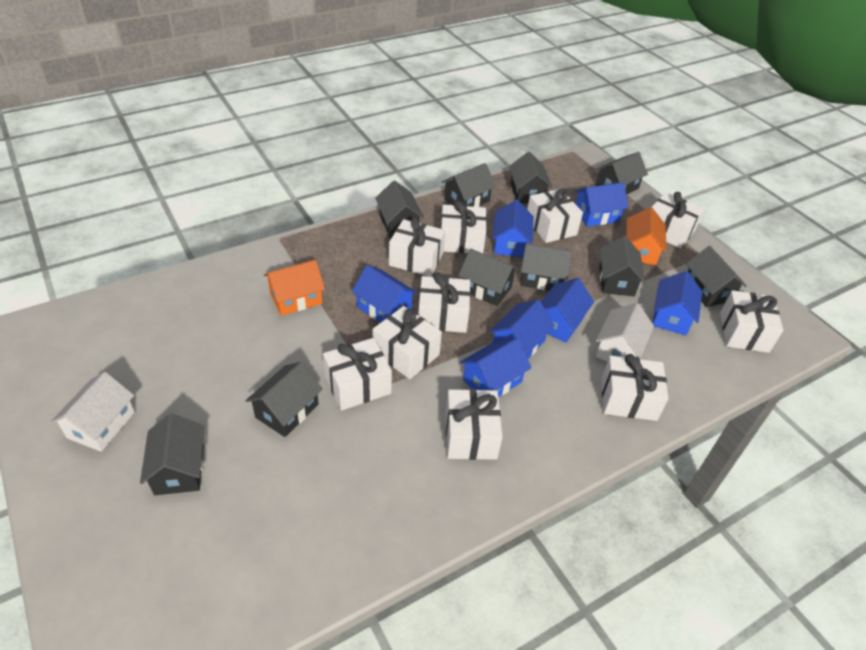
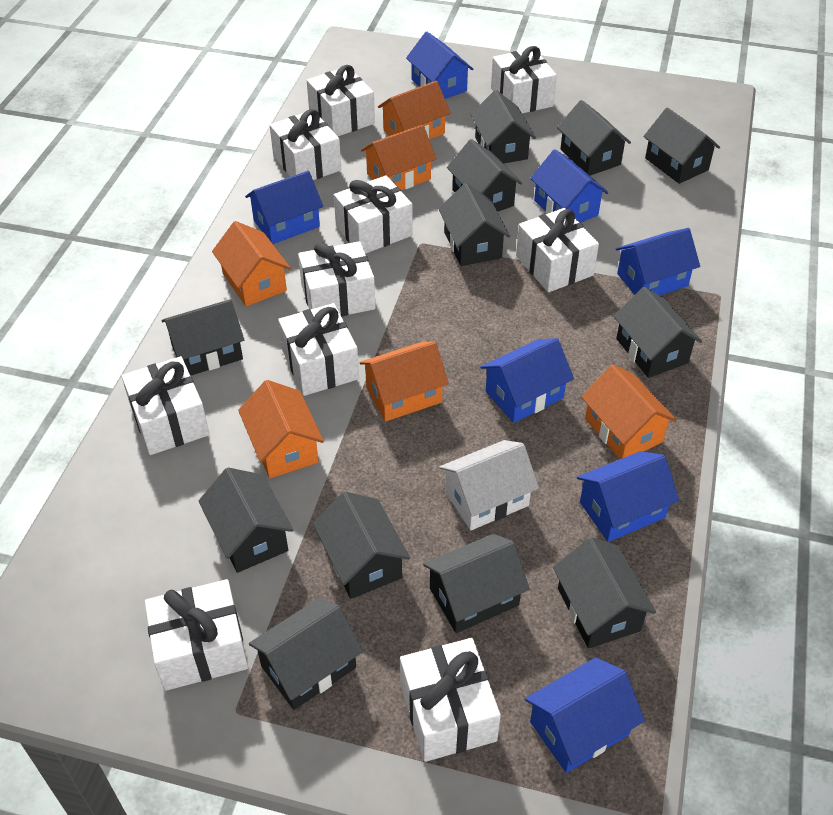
black house: [140,413,204,495] [246,362,323,437] [375,180,424,238] [442,163,496,207] [458,249,519,306] [509,151,552,204] [520,243,573,291] [595,152,648,195] [599,236,646,296] [686,246,747,307] = 10 -> [161,299,244,376] [199,467,293,573] [249,598,363,710] [313,491,410,599] [423,534,530,633] [439,183,510,266] [447,139,522,212] [470,90,536,163] [553,537,656,648] [557,100,631,176] [613,287,702,378] [643,107,720,184] = 12
orange house: [264,260,325,316] [626,207,667,265] = 2 -> [212,221,291,307] [238,380,324,478] [359,341,449,422] [361,125,437,190] [378,81,451,140] [581,365,677,459] = 6
white house: [50,372,135,452] [596,303,654,362] = 2 -> [439,440,539,530] = 1

